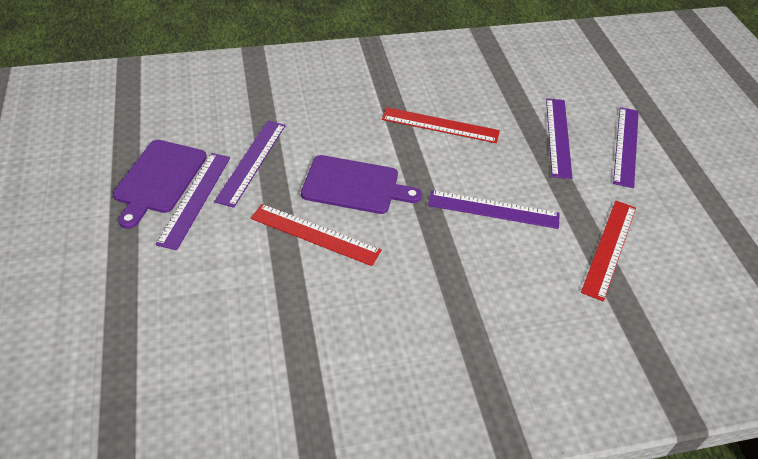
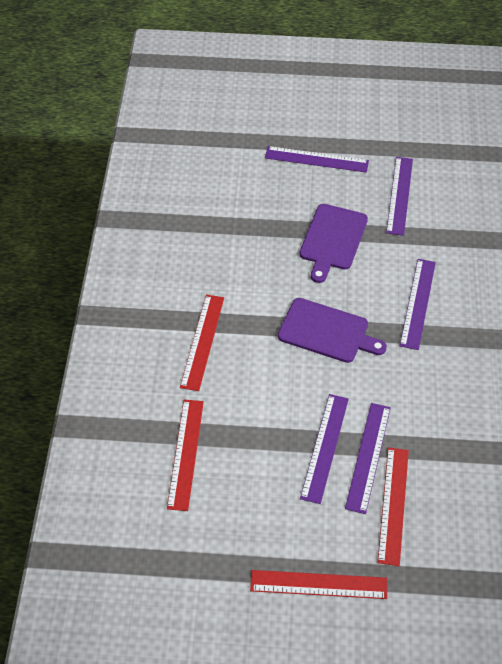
red ruler: [251,204,382,266] [382,107,500,143] [581,201,636,302] = 3 -> [167,400,204,511] [180,295,224,391] [250,570,387,599] [377,447,409,566] = 4

